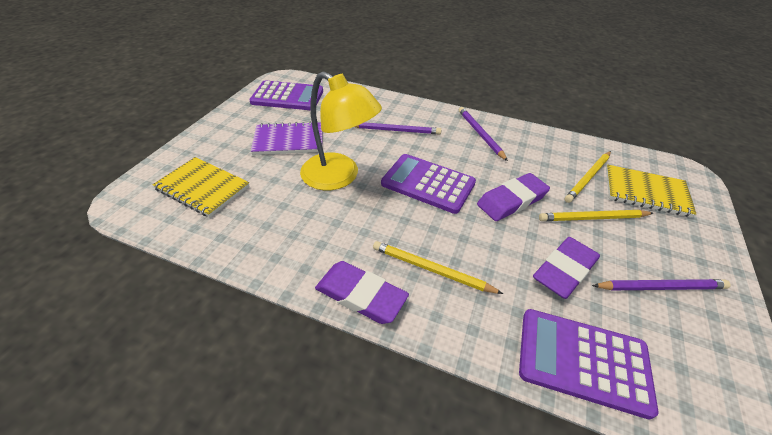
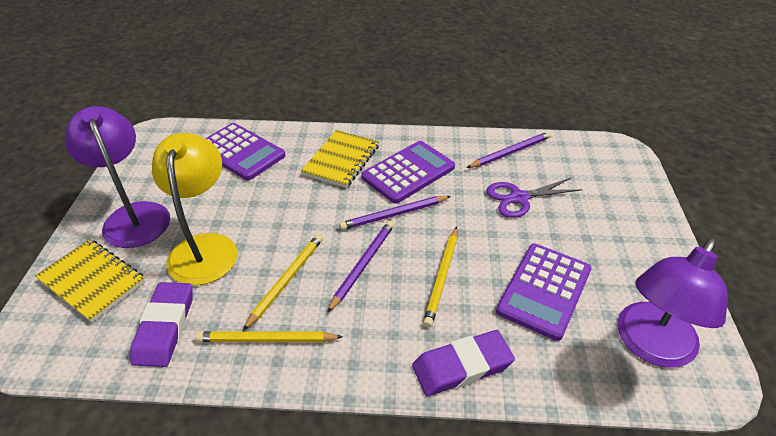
purple eraser: [315,261,409,324] [477,173,550,221] [533,237,600,299] = 3 -> [130,282,193,367] [412,330,515,396] = 2
purple lamp: none = 0 -> [65,106,170,248] [618,237,728,368] = 2
purple notebook: [251,122,323,155] = 1 -> none = 0
purple scissors: none = 0 -> [486,178,583,218] = 1

